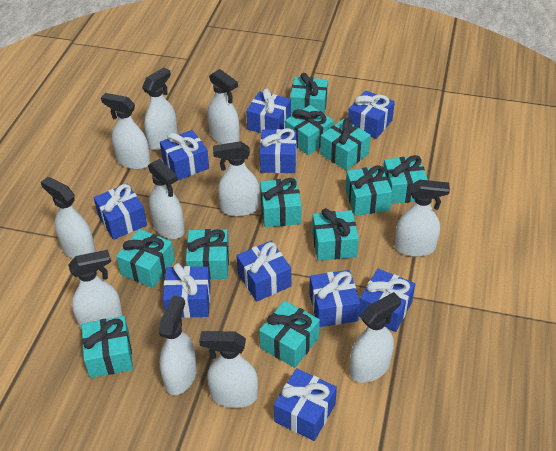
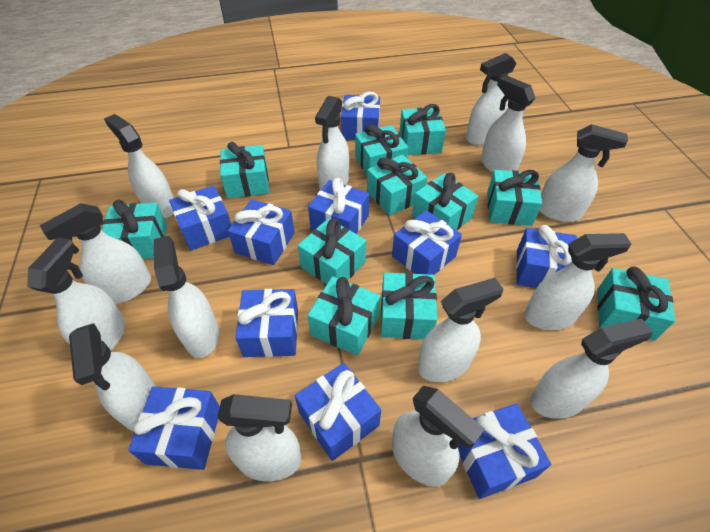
white spray bottle: [41,177,96,259] [68,250,123,330] [101,93,150,170] [142,67,178,150] [148,159,185,239] [158,296,197,395] [199,331,258,408] [208,69,240,144] [213,141,260,217] [350,292,401,383] [395,179,450,257] = 11 -> [27,237,125,351] [40,203,151,304] [69,323,156,431] [104,114,174,218] [154,236,219,358] [217,394,302,482] [315,96,349,190] [392,386,485,487] [418,278,503,382] [466,53,517,145] [481,75,535,173] [524,233,631,330] [530,319,653,419] [539,124,628,222] = 14

